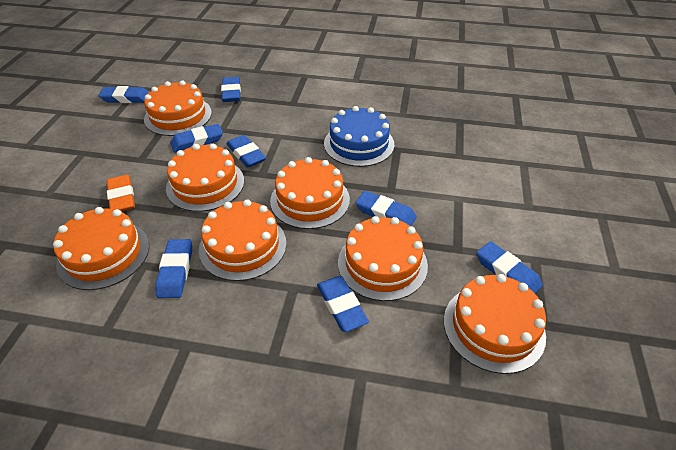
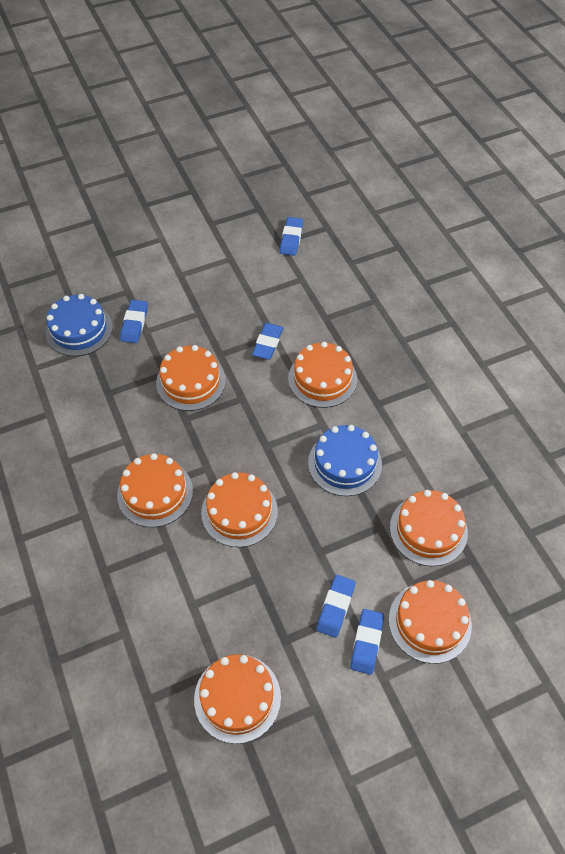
blue cake: [324,106,394,167] = 1 -> [45,294,113,356] [308,425,382,496] = 2
blue eraser: [98,86,149,103] [155,239,192,298] [170,124,223,153] [221,77,241,102] [227,135,266,168] [317,276,369,332] [355,191,417,226] [477,241,542,293] = 8 -> [120,300,148,343] [252,323,284,359] [280,217,303,256] [316,575,355,638] [350,609,384,675] = 5
orange eraser: [107,175,135,211] = 1 -> none = 0

